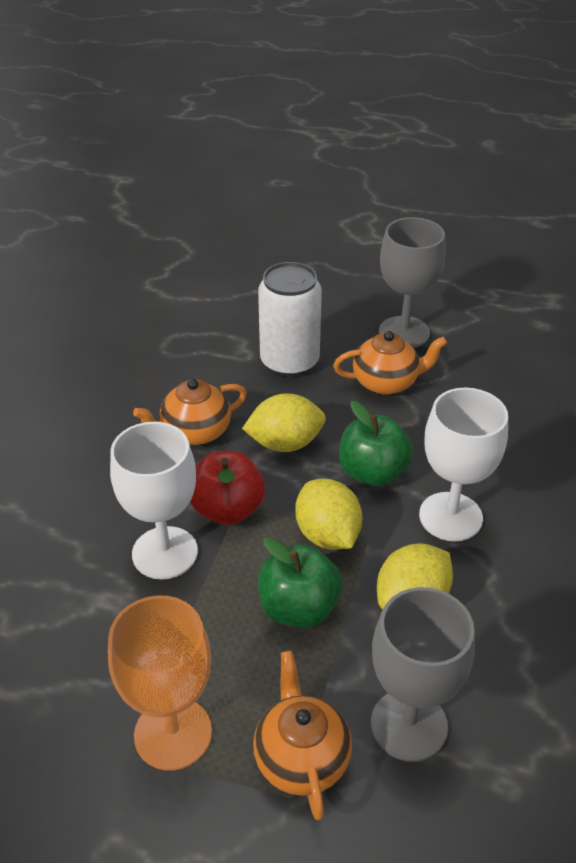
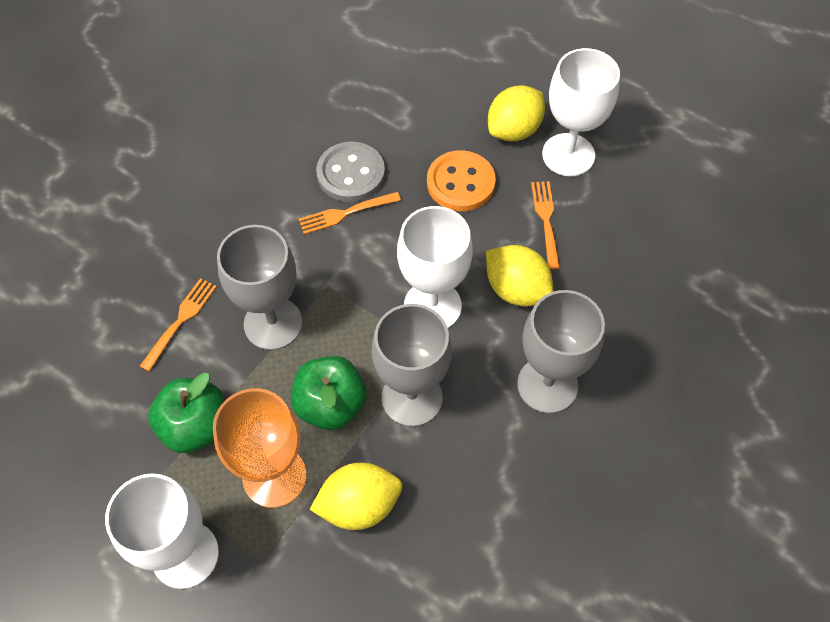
grey button: none = 0 -> [316,142,385,202] = 1
grey goblet: [371,587,475,762] [379,217,446,348] = 2 -> [217,225,302,350] [372,304,452,427] [517,290,605,414] = 3
orange button: none = 0 -> [427,150,496,211] = 1
orange fork: none = 0 -> [140,278,217,372] [298,192,401,234] [531,181,560,269] = 3
orange teapot: [133,379,247,445] [253,651,352,821] [333,331,447,395] = 3 -> none = 0
red apple: [190,451,265,525] = 1 -> none = 0
white can: [258,262,322,377] = 1 -> none = 0
white goblet: [110,422,198,579] [419,387,508,541] = 2 -> [105,473,219,589] [397,206,473,328] [542,48,620,176] = 3

